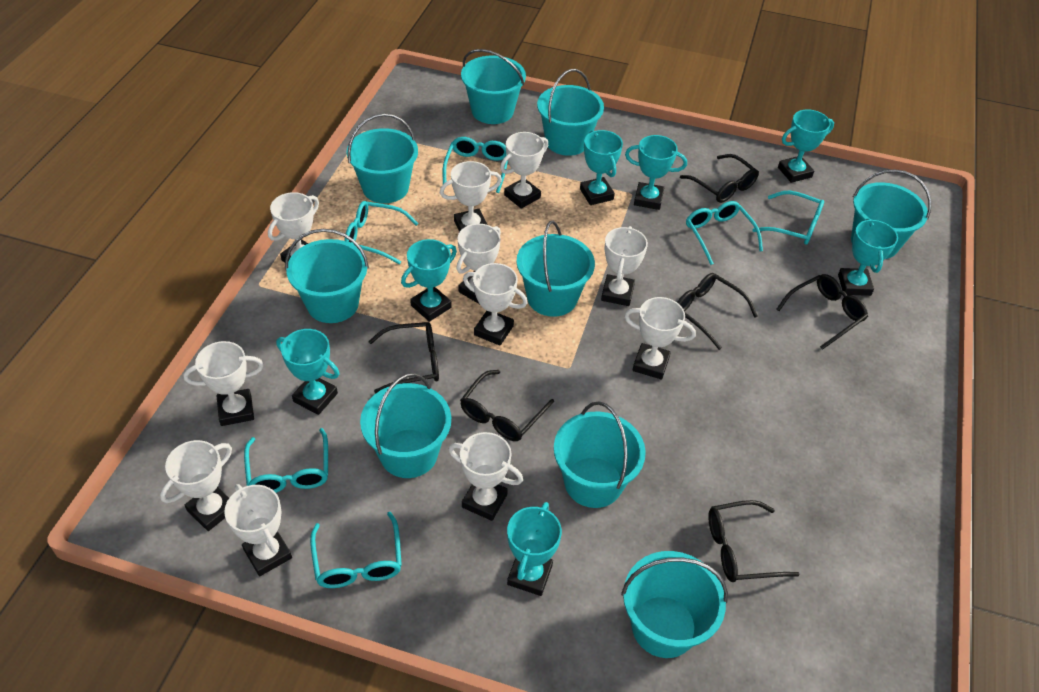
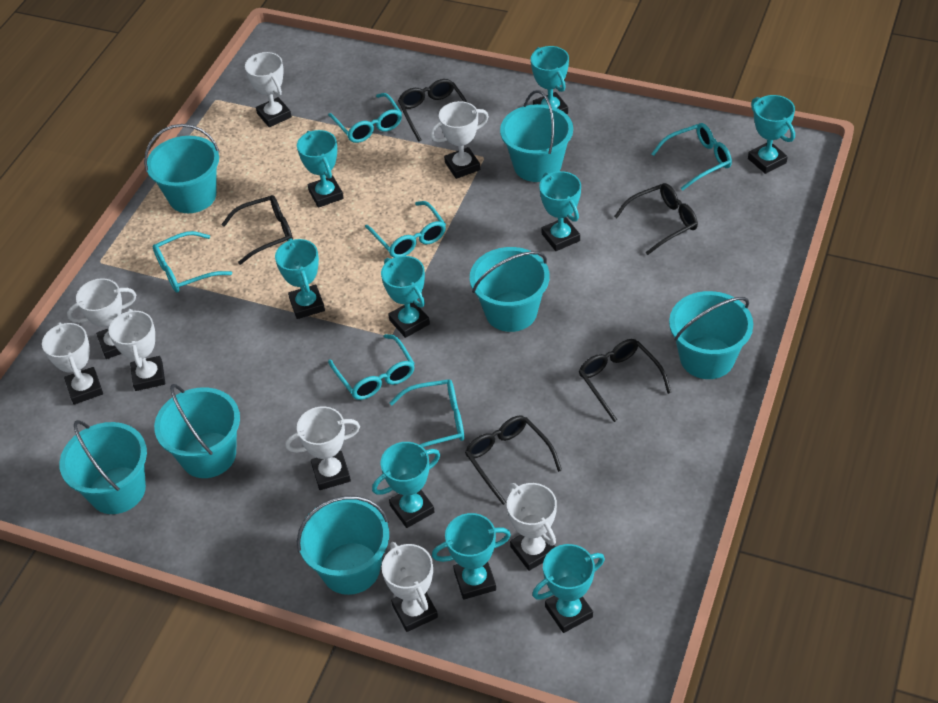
black glasses: [368,322,439,393] [460,370,554,441] [677,273,758,350] [680,154,759,203] [708,500,800,582] [776,274,868,350] = 6 -> [221,195,293,265] [398,79,467,142] [465,415,562,505] [579,339,672,422] [614,183,698,255] = 5
turquoise bucket: [285,229,369,323] [347,113,418,203] [360,373,451,478] [461,49,526,124] [517,221,595,317] [537,69,604,156] [554,401,646,508] [621,551,728,658] [851,169,931,259] = 9 -> [59,420,147,514] [144,124,220,213] [154,384,240,478] [297,496,389,595] [470,247,549,332] [500,90,573,182] [669,291,753,379] = 7
turquoise trophy: [276,329,339,415] [401,239,457,322] [507,502,562,596] [580,130,623,205] [625,135,687,210] [778,110,834,183] [838,218,898,296] = 7 -> [275,238,325,319] [297,130,344,208] [372,442,440,528] [381,256,430,338] [432,513,511,600] [531,46,569,114] [532,544,605,633] [539,171,581,251] [748,95,795,174] = 9
white trophy: [160,440,232,531] [183,341,264,426] [224,484,292,576] [268,192,319,262] [440,161,502,232] [448,432,523,521] [456,224,501,304] [463,263,528,346] [500,132,548,209] [601,226,648,306] [624,297,696,380] = 11 -> [42,322,103,405] [67,278,136,359] [109,309,165,391] [245,52,292,127] [285,406,360,490] [382,542,438,632] [430,101,489,179] [507,483,557,571] = 8

